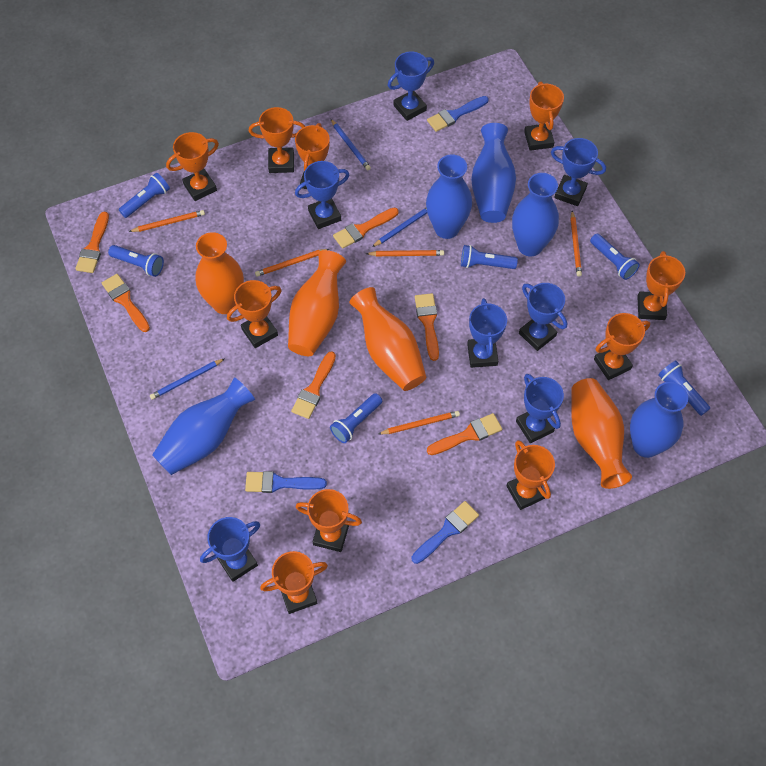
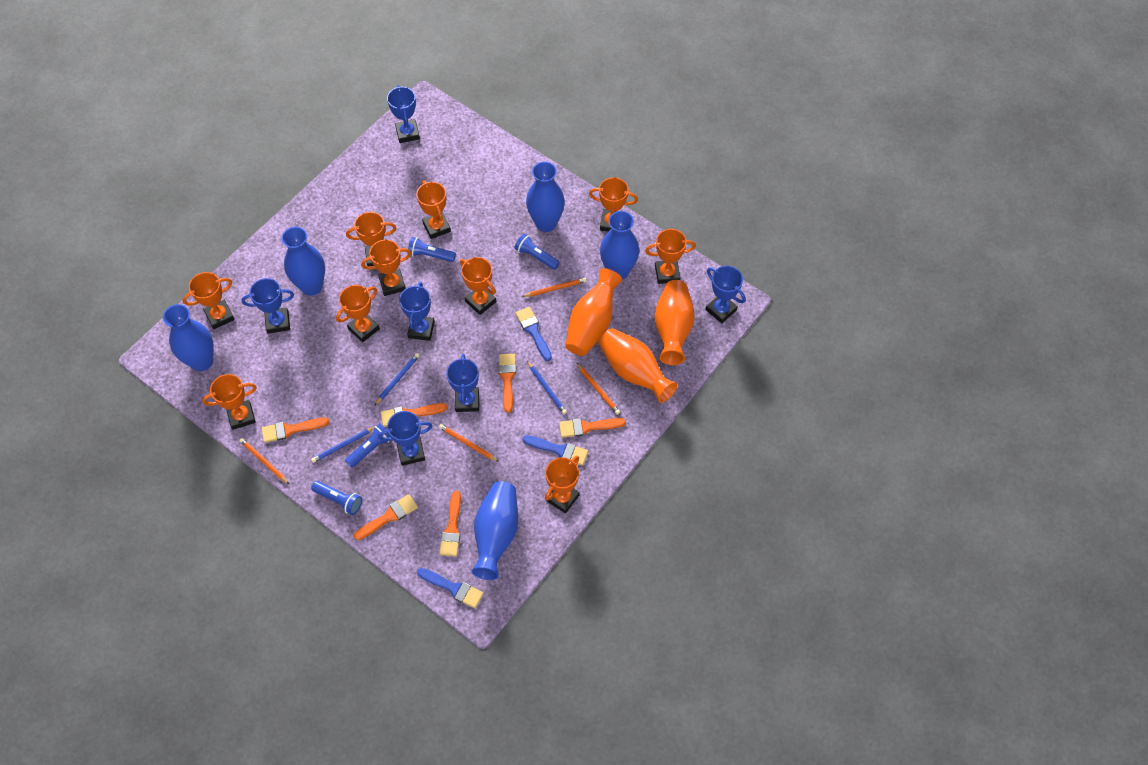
blue flashlight: [108,245,164,277] [119,173,170,218] [330,393,382,443] [461,245,518,269] [590,234,640,280] [658,360,710,416] = 6 -> [311,481,362,515] [345,423,390,468] [408,237,456,262] [514,234,560,270] = 4
blue trophy: [200,517,260,582] [295,161,349,229] [388,52,434,121] [467,298,507,368] [516,374,564,443] [519,283,567,351] [551,138,606,206] = 7 -> [241,278,294,334] [378,411,432,466] [387,85,420,143] [399,282,435,341] [446,354,479,412] [705,266,746,323] = 6
orange pencil: [129,210,205,232] [255,249,329,277] [366,250,444,256] [378,411,460,434] [570,211,582,276] = 5 -> [239,438,289,484] [439,424,499,462] [522,278,587,297] [577,363,620,415] = 4
orange vase: [195,232,244,314] [288,250,346,356] [349,287,426,391] [571,378,632,489] = 4 -> [565,268,622,356] [598,328,678,403] [654,280,695,365] = 3

